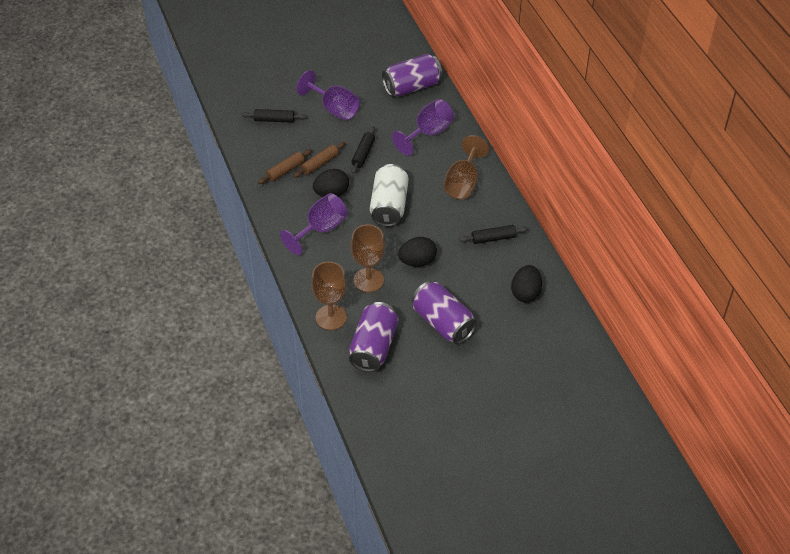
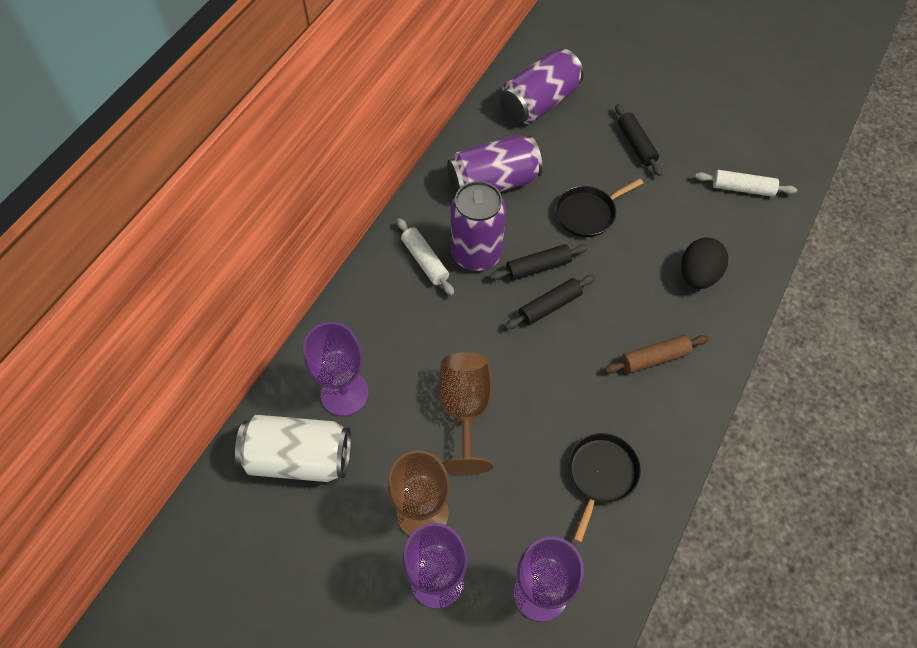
black egg: [313,169,349,197] [398,237,437,267] [511,265,542,303] = 3 -> [681,237,728,289] = 1
black pan: none = 0 -> [555,179,643,237] [568,433,641,543] = 2
brown goblet: [311,262,347,330] [351,224,385,292] [443,135,489,199] = 3 -> [387,450,450,536] [439,352,493,475] = 2
brown rolling pin: [258,149,312,184] [294,142,346,178] = 2 -> [604,335,709,373] = 1
white rolling pin: none = 0 -> [397,218,454,296] [695,170,797,197] = 2

